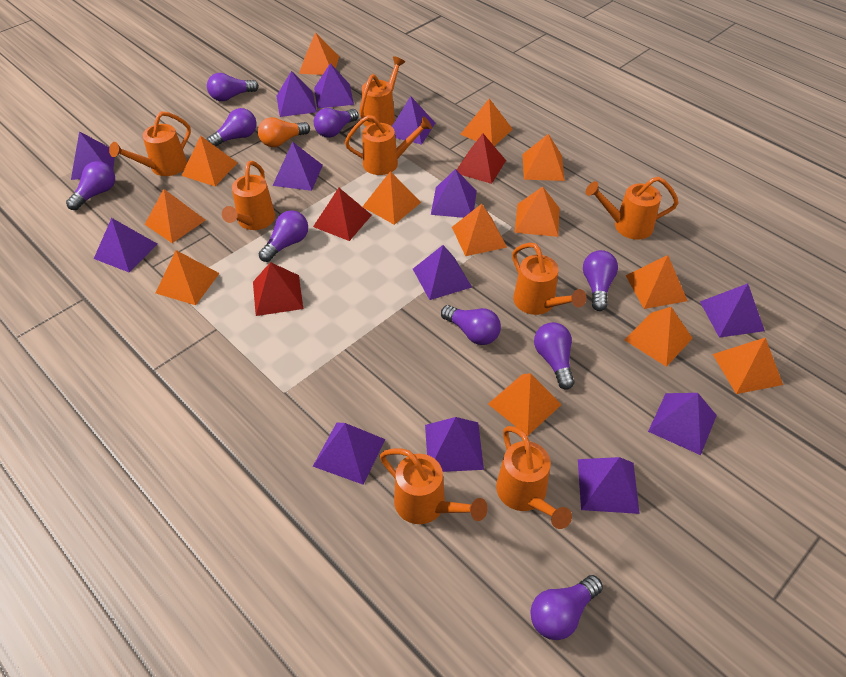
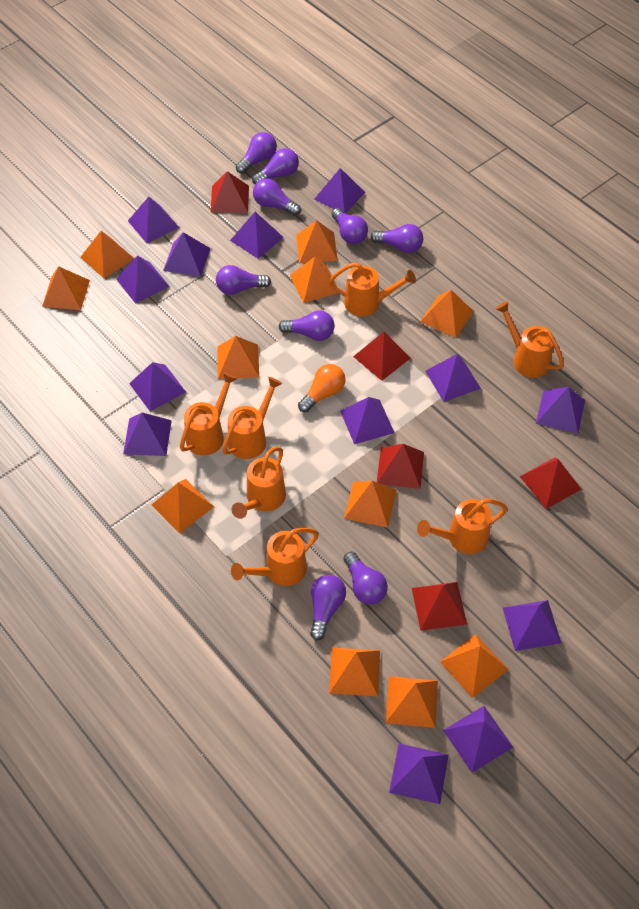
orange pyramid: [145,189,206,243] [156,250,220,305] [181,136,237,186] [299,32,339,75] [362,171,421,225] [452,204,507,256] [460,99,513,146] [488,373,562,436] [515,187,560,237] [523,134,565,181] [624,307,693,367] [625,255,688,309] [713,338,783,394] = 13 -> [42,266,90,310] [80,231,134,278] [152,479,214,533] [217,336,259,379] [290,257,339,303] [296,220,338,263] [329,648,380,696] [344,481,397,528] [386,676,438,728] [420,290,474,338] [440,634,509,698] = 11
orange watering can: [109,111,191,176] [222,161,275,230] [345,115,432,175] [359,56,405,126] [380,448,488,524] [496,426,572,529] [512,243,587,315] [586,177,678,240] = 8 -> [180,372,237,455] [222,377,282,459] [231,528,319,586] [232,447,286,519] [329,262,416,316] [417,499,508,554] [495,301,564,378] = 7
red pyramid: [253,262,303,316] [313,188,372,241] [457,133,506,184] = 3 -> [211,171,249,213] [353,332,411,381] [377,444,424,489] [412,582,467,631] [520,457,581,509] = 5

